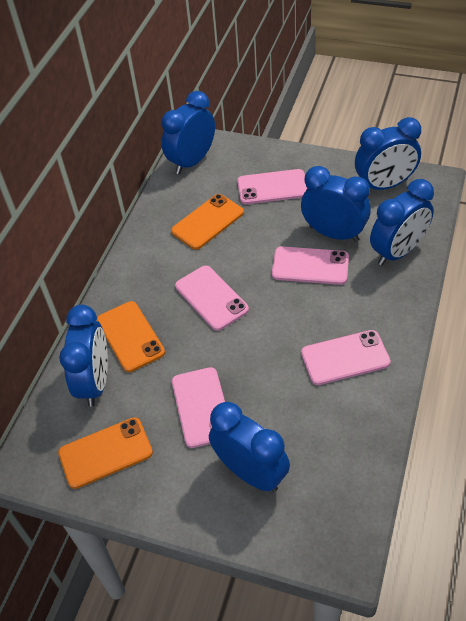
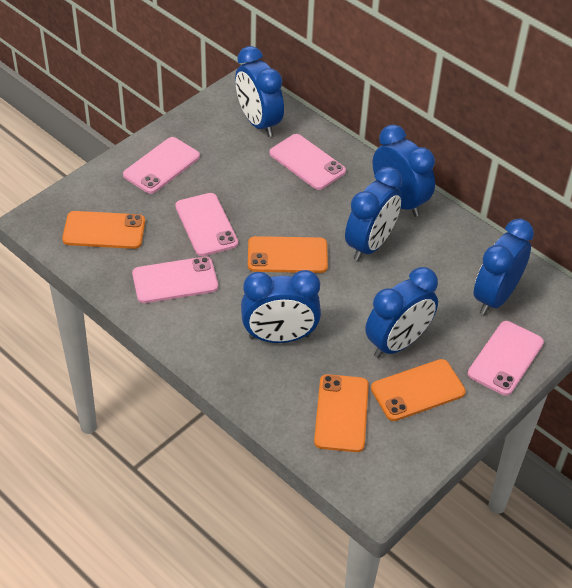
orange phone: [58,417,153,489] [97,301,165,372] [171,194,244,250] = 3 -> [62,211,145,249] [248,236,328,273] [314,374,369,452] [371,359,466,421] = 4

